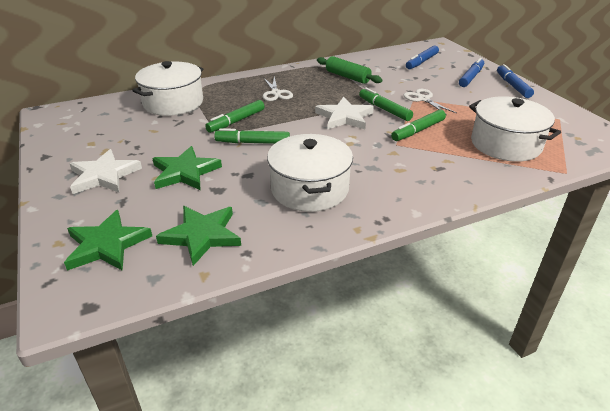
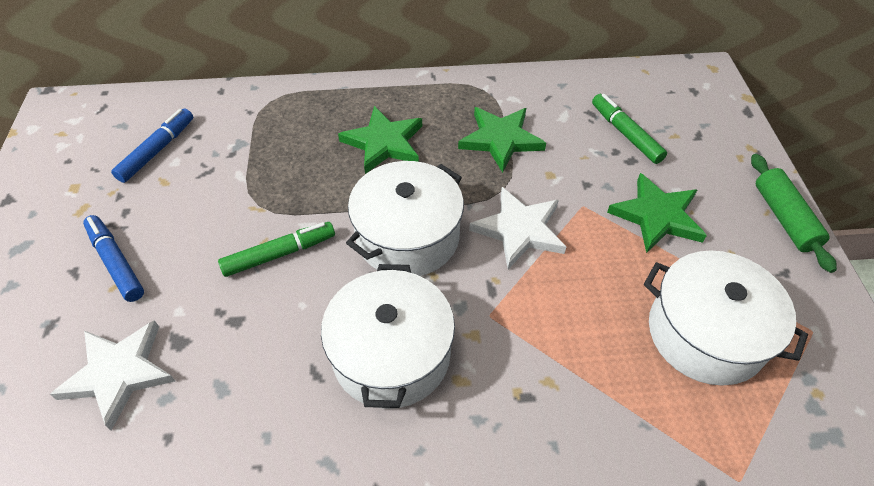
blue marker: [406,45,439,69] [459,58,484,87] [497,64,534,98] = 3 -> [83,215,144,302] [111,108,193,183] = 2
green marker: [205,100,265,133] [214,128,290,144] [359,87,413,121] [391,110,446,141] = 4 -> [218,222,335,277] [592,94,667,164] = 2
white scissors: [263,77,293,101] [403,89,456,115] = 2 -> none = 0

